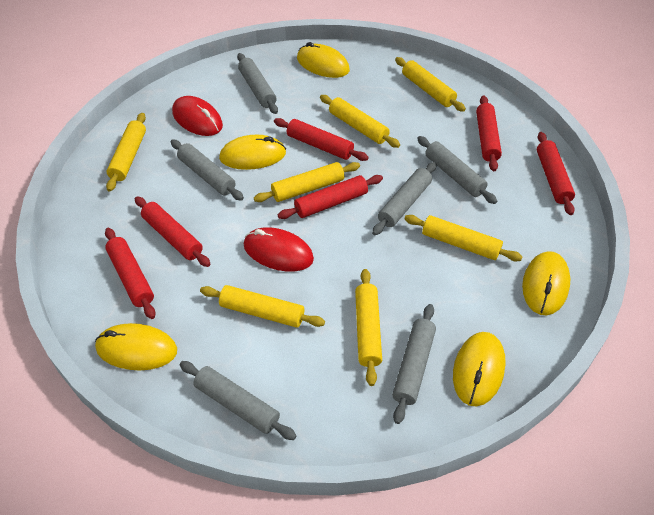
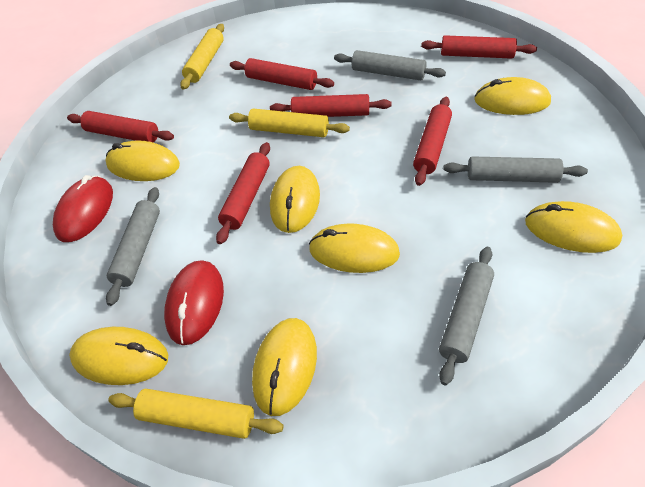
grey rolling pin: [171,139,244,201] [180,361,297,440] [237,53,278,114] [372,162,437,235] [392,304,436,424] [417,136,497,204] = 6 -> [106,187,160,306] [334,50,446,80] [439,247,494,385] [444,156,588,183] = 4
yellow mouse: [95,323,177,370] [219,135,286,170] [297,42,350,78] [453,332,506,407] [522,251,570,315] = 5 -> [69,327,168,385] [105,140,180,181] [252,318,317,416] [270,166,320,233] [309,223,400,273] [474,77,551,115] [525,201,622,253] = 7
yellow rolling pin: [106,113,146,192] [200,285,325,328] [254,162,360,202] [320,95,400,148] [355,269,382,386] [395,57,466,112] [404,215,522,261] = 7 -> [108,389,283,439] [180,24,224,90] [229,109,350,137] = 3

